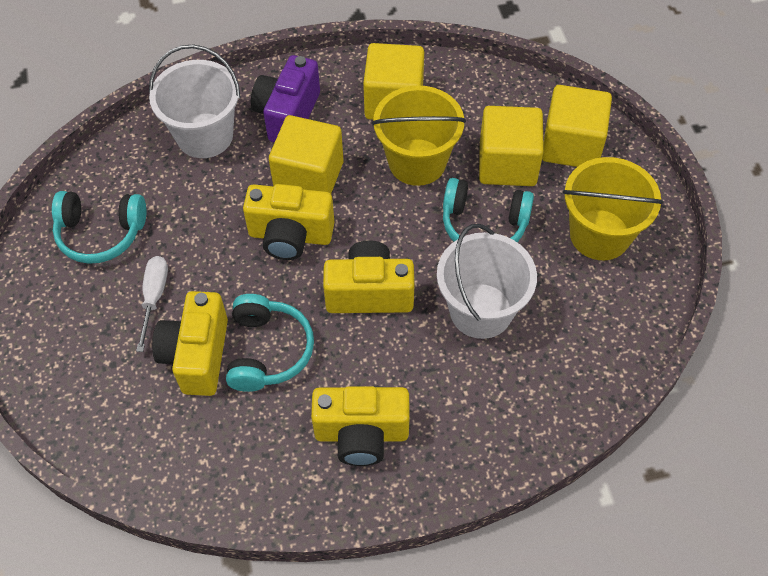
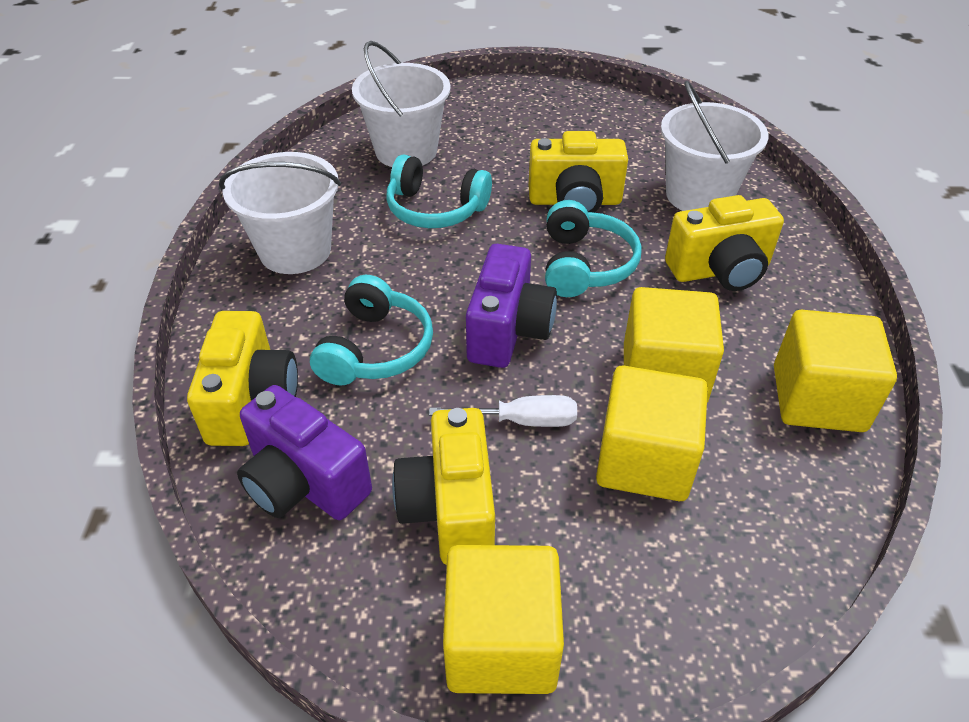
purple camera: [251,55,320,143] = 1 -> [237,385,372,520] [466,244,557,368] = 2
white bucket: [149,44,241,158] [437,224,537,339] = 2 -> [219,152,341,274] [352,41,451,167] [661,81,768,211] = 3
yellow bucket: [372,85,466,186] [563,157,664,260] = 2 -> none = 0

